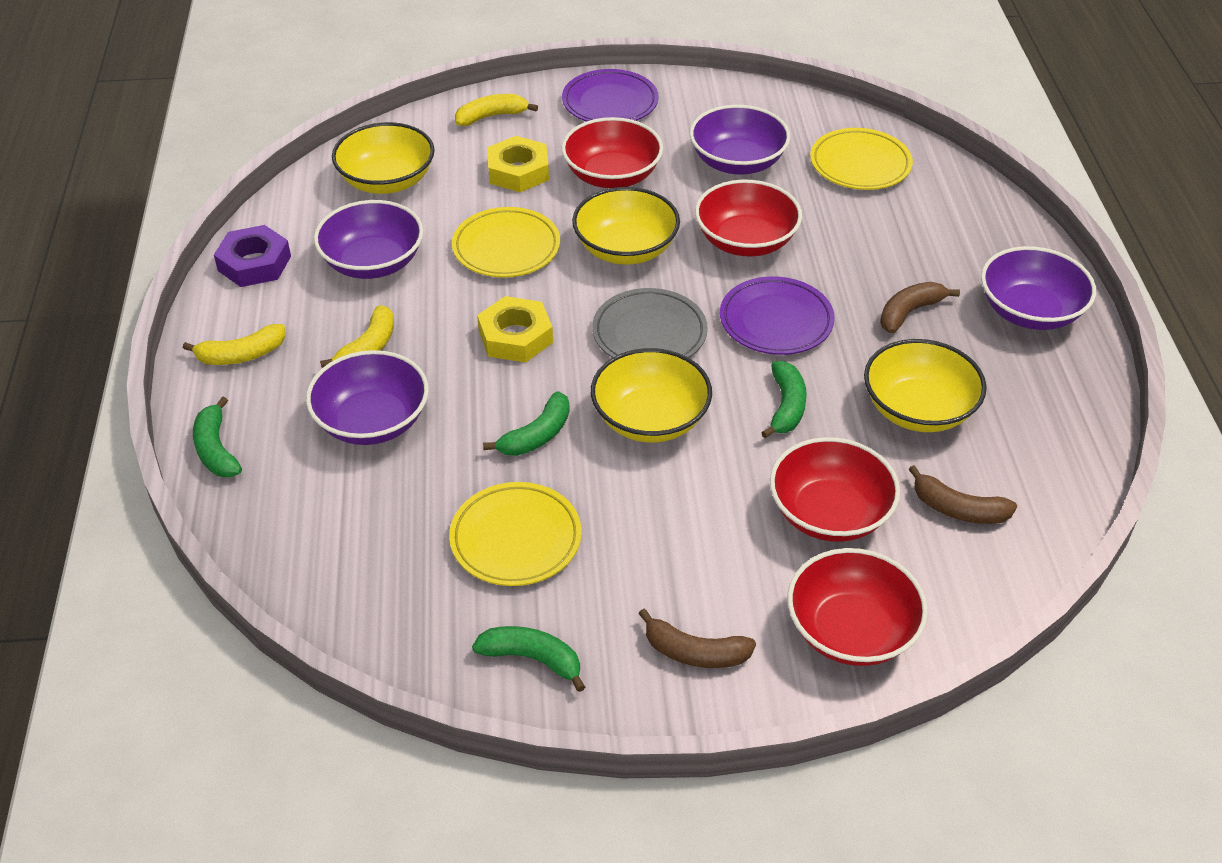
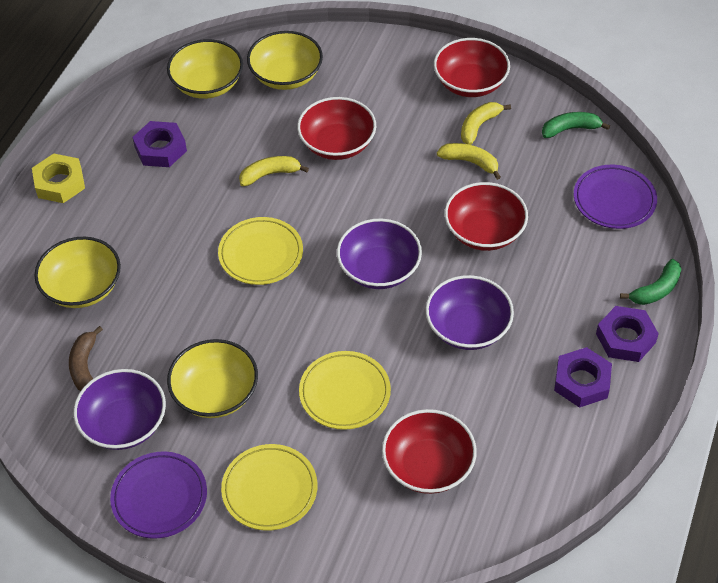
brown banana: [638,608,756,668] [880,282,960,333] [908,465,1017,524] = 3 -> [69,326,103,391] = 1
green banana: [193,396,242,478] [472,626,585,692] [483,391,570,456] [761,361,807,438] = 4 -> [542,112,610,138] [620,259,681,305] = 2
grey plate: [592,288,708,358] = 1 -> none = 0
purple bowl: [306,350,429,445] [314,200,423,279] [690,105,790,175] [981,246,1096,330] = 4 -> [73,369,166,450] [337,219,422,289] [425,275,514,350] = 3
purple nut: [214,225,291,287] = 1 -> [132,121,187,167] [554,347,612,408] [596,306,659,362] = 3
yellow nut: [477,296,553,362] [487,136,549,192] = 2 -> [32,153,85,203] = 1

